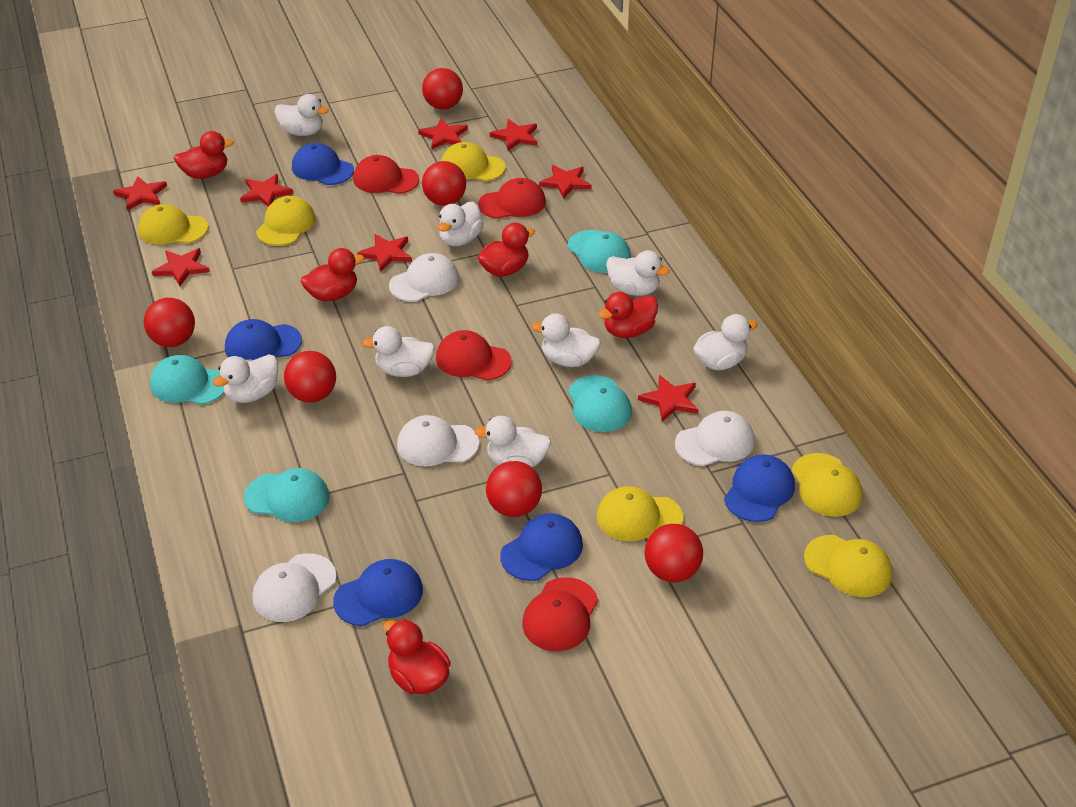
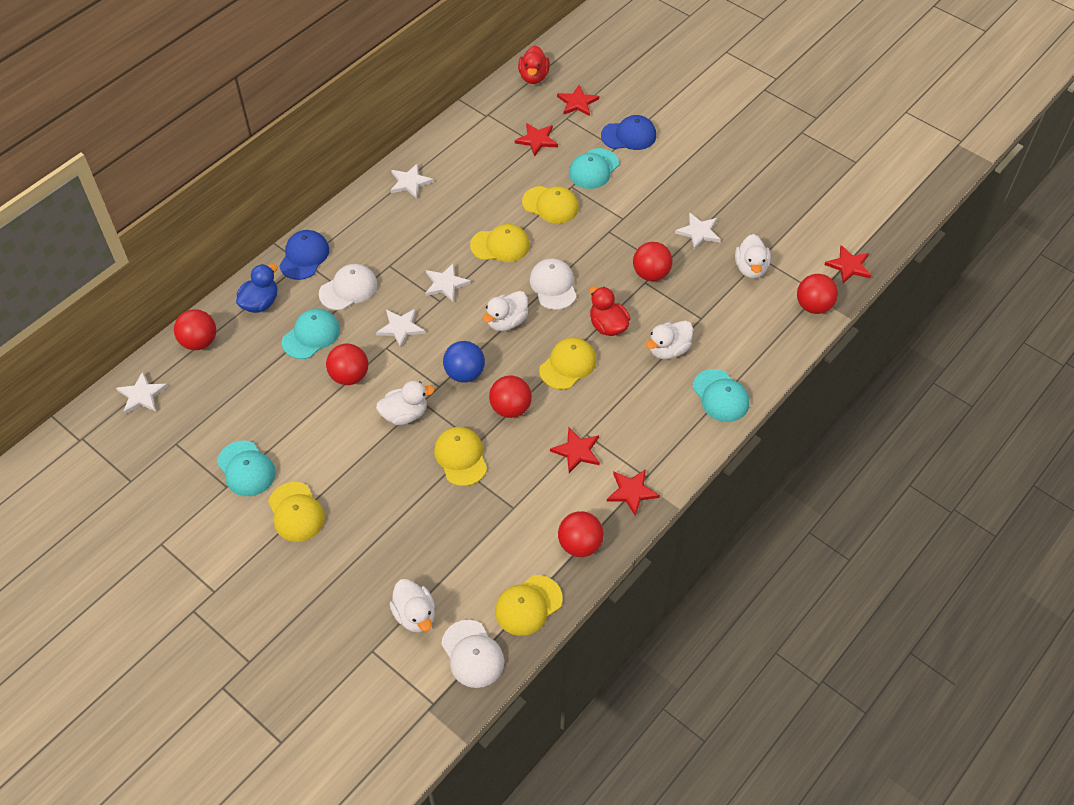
blue ball: none = 0 -> [443,341,485,383] = 1
blue cap: [225,319,302,360] [292,143,354,185] [333,559,423,626] [500,513,583,581] [724,454,795,522] = 5 -> [279,230,329,280] [601,115,656,150] = 2
blue duck: none = 0 -> [236,264,278,313] = 1
red cap: [353,155,419,194] [436,330,512,381] [478,178,546,219] [522,577,598,651] = 4 -> none = 0
red duck: [174,131,234,179] [301,248,364,301] [383,619,451,694] [478,223,535,277] [598,292,658,338] = 5 -> [518,46,550,84] [589,286,630,336] = 2
red star: [113,176,167,211] [152,248,210,286] [240,174,293,207] [357,234,412,272] [418,118,468,149] [490,119,537,151] [539,165,591,199] [638,375,699,422] = 8 -> [515,123,558,157] [550,428,600,473] [557,85,599,116] [607,469,660,517] [824,245,871,283] = 5
white cap: [253,553,337,622] [389,253,459,302] [397,415,479,466] [675,411,755,466] = 4 -> [319,264,378,310] [441,620,504,688] [529,258,577,310] = 3
white duck: [213,354,278,403] [275,94,329,136] [362,326,435,377] [438,202,484,246] [474,416,551,468] [531,314,601,367] [606,250,670,296] [693,314,757,370] = 8 -> [376,381,434,425] [390,579,435,633] [483,291,528,331] [646,321,693,359] [735,234,771,279] = 5
white star: none = 0 -> [116,371,168,414] [376,309,425,348] [390,163,434,199] [425,263,471,303] [675,213,721,250] = 5

